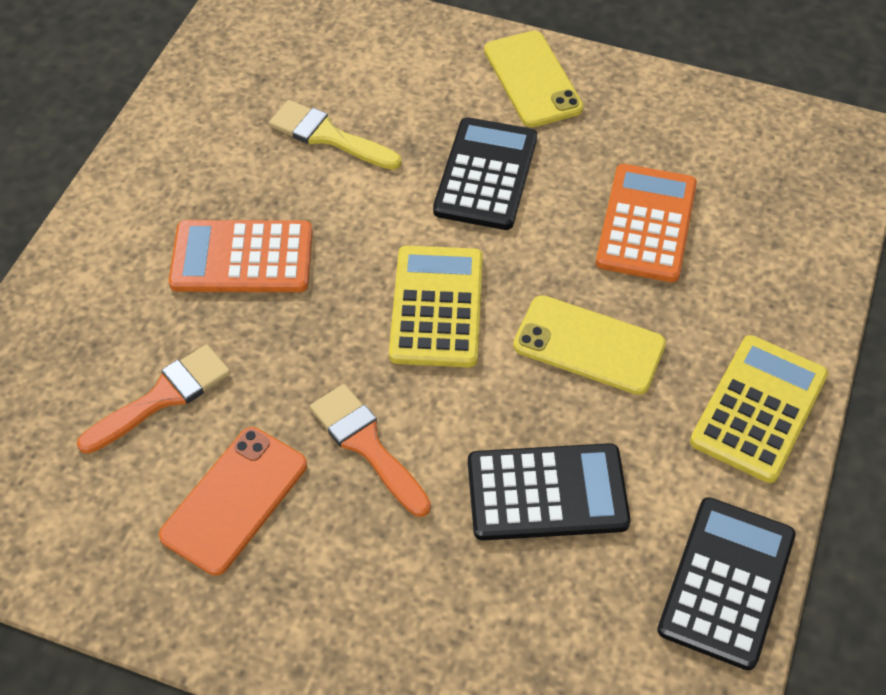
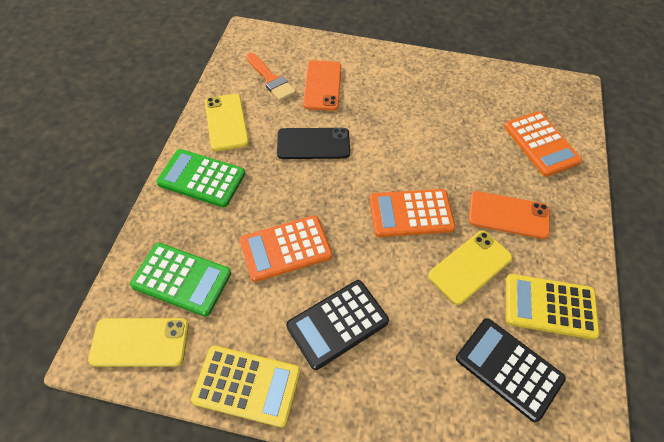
black calculator: [433,117,537,230] [468,443,630,540] [657,497,795,670] = 3 -> [286,280,389,370] [456,318,566,422] = 2
black phone: none = 0 -> [277,128,350,159] = 1
green calculator: none = 0 -> [130,243,231,317] [156,149,245,207] = 2
orange brush: [77,345,230,454] [310,384,431,517] = 2 -> [246,53,296,101] = 1
orange calculator: [169,220,313,292] [596,164,697,282] = 2 -> [239,215,332,282] [369,189,455,237] [504,111,582,177] = 3
orange phone: [159,427,307,575] = 1 -> [303,60,341,111] [468,191,550,239] = 2
yellow brush: [269,100,402,170] = 1 -> none = 0
yellow phone: [484,31,584,127] [513,295,666,395] = 2 -> [88,318,189,366] [205,94,249,151] [428,231,513,305] = 3

